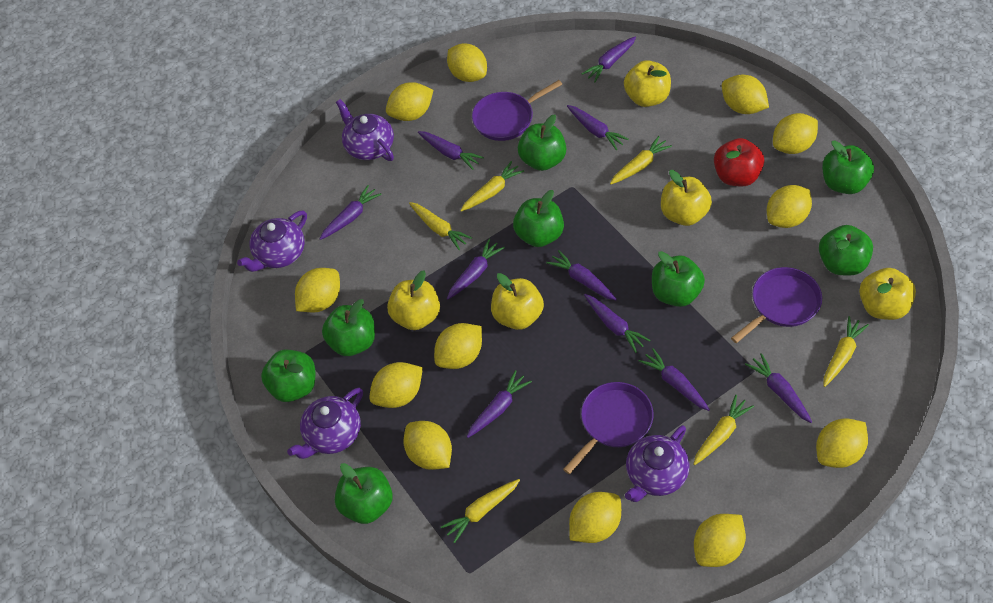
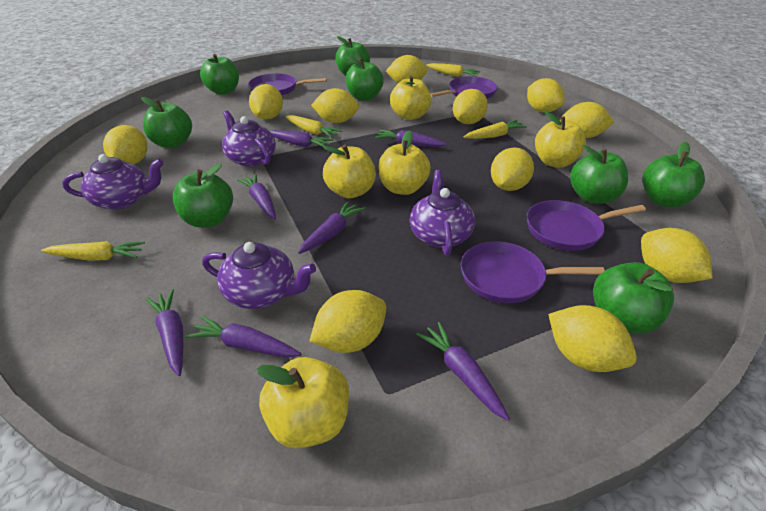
purple carrot: [320,185,382,240] [418,131,484,170] [447,239,505,299] [467,370,532,438] [546,250,617,300] [567,105,629,150] [582,36,636,82] [584,294,651,353] [638,348,710,411] [745,353,812,423] = 10 -> [146,289,183,376] [185,316,301,357] [237,174,276,219] [270,130,333,147] [298,201,365,254] [375,130,447,147] [416,322,510,421] = 7
purple pan: [472,80,562,141] [563,382,653,474] [731,267,822,343] = 3 -> [248,73,327,96] [430,76,498,99] [460,241,605,303] [527,200,646,251] = 4
red apple: [714,138,764,186] = 1 -> none = 0
yellow carrot: [409,202,472,250] [441,479,520,543] [460,161,524,212] [610,136,672,185] [693,395,754,465] [823,316,869,387] = 6 -> [41,241,145,261] [285,115,342,138] [426,63,480,77] [464,120,527,139] = 4
yellow lemon: [295,268,340,312] [369,362,423,408] [386,82,433,121] [403,421,452,470] [434,323,482,369] [447,43,487,82] [569,492,621,543] [694,514,746,567] [722,75,769,114] [767,185,812,228] [773,113,818,154] [816,419,868,468] = 12 -> [103,125,148,165] [249,84,283,119] [310,290,386,353] [311,88,359,123] [386,55,427,83] [453,89,488,124] [491,147,534,191] [527,78,565,113] [548,305,637,372] [562,102,614,138] [641,228,713,283] = 11

